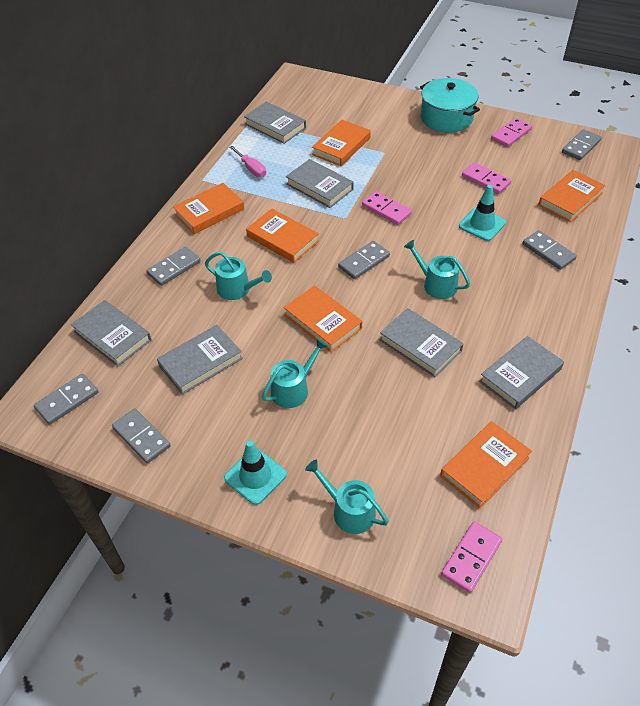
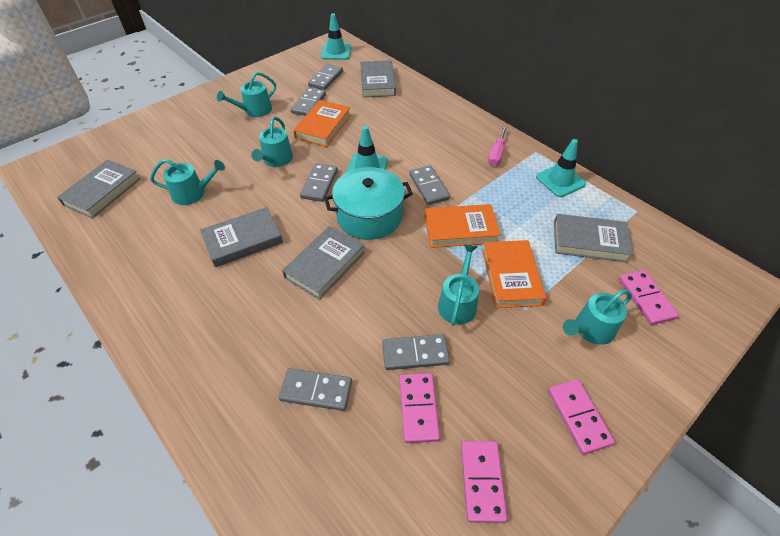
grey book: [71,300,151,366] [157,325,243,395] [244,101,306,144] [286,159,354,208] [380,308,464,377] [479,336,564,409] = 6 -> [57,159,140,218] [200,207,283,267] [282,226,365,300] [360,60,396,97] [554,214,633,263] = 5
orange book: [173,183,244,234] [246,209,319,263] [284,286,362,352] [312,120,371,166] [440,421,532,508] [538,170,606,222] = 6 -> [293,100,351,147] [425,204,501,248] [482,240,547,308] = 3
turquoise traffic cone: [224,440,287,505] [459,185,506,241] = 2 -> [321,13,351,60] [346,126,388,173] [536,139,586,197] = 3
turquoise watering can: [205,252,272,300] [262,339,328,408] [305,460,389,534] [404,240,470,299] = 4 -> [150,159,225,205] [217,72,276,117] [251,117,293,167] [438,244,479,326] [563,289,632,345] = 5

